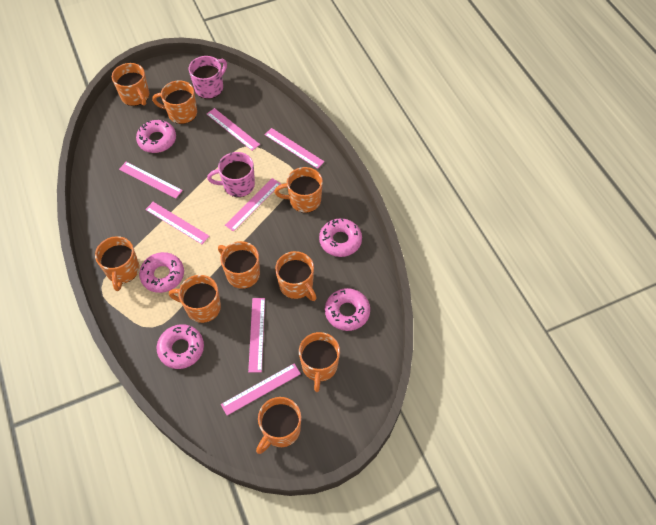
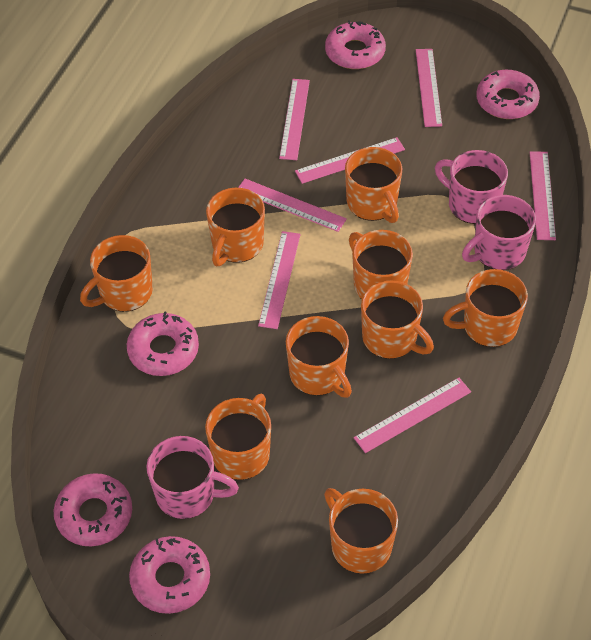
pink mug: [189,56,227,99] [207,152,255,197] = 2 -> [146,436,239,519] [435,150,508,224] [462,195,536,270] = 3

